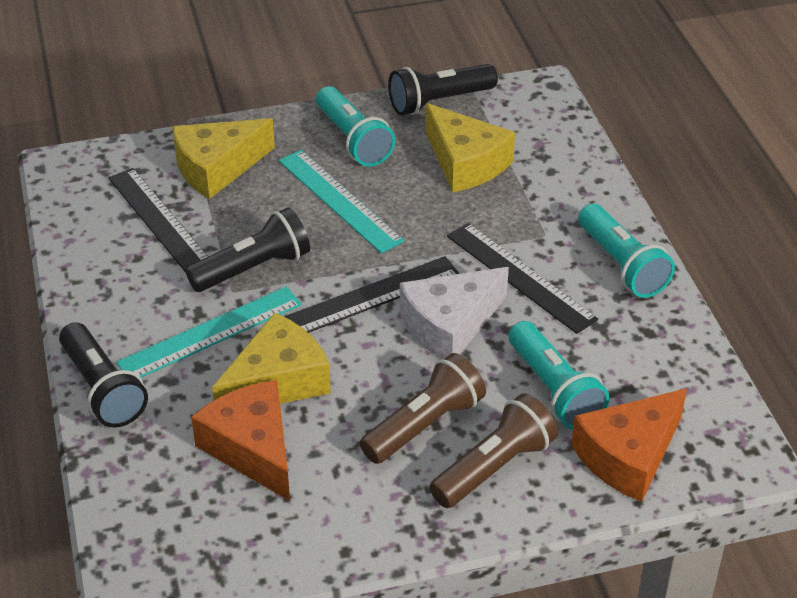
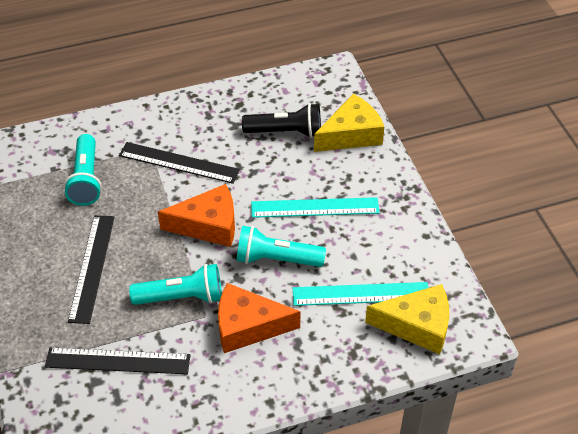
black flashlight: [59,322,148,428] [185,207,310,292] [388,64,498,115] = 3 -> [242,103,321,138] = 1
brown flashlight: [360,353,486,464] [429,393,558,508] = 2 -> none = 0
white cheese: [400,267,509,359] = 1 -> none = 0
yellow cheese: [172,118,275,199] [212,313,331,404] [425,103,515,193] = 3 -> [314,94,384,152] [365,284,449,354] = 2

